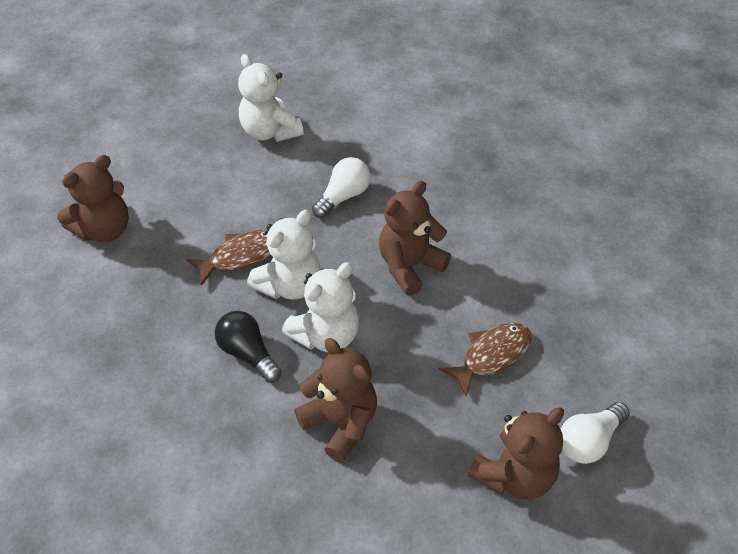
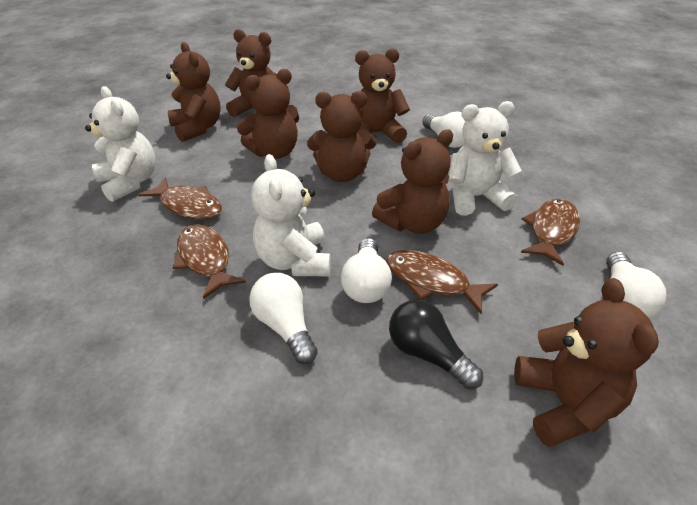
brown fish: [186,230,271,286] [439,323,532,396] = 2 -> [138,177,222,220] [173,224,246,299] [386,250,498,314] [521,199,580,266] = 4
brown teddy bear: [57,155,129,242] [294,338,377,463] [379,181,451,296] [468,407,564,499] = 4 -> [166,42,221,142] [225,29,277,117] [237,69,299,159] [307,91,376,182] [352,48,410,143] [372,129,453,234] [514,278,659,447] = 7
white light bulb: [312,157,371,218] [561,402,630,464] = 2 -> [249,273,318,364] [341,238,392,303] [422,112,466,148] [606,252,666,318] = 4

